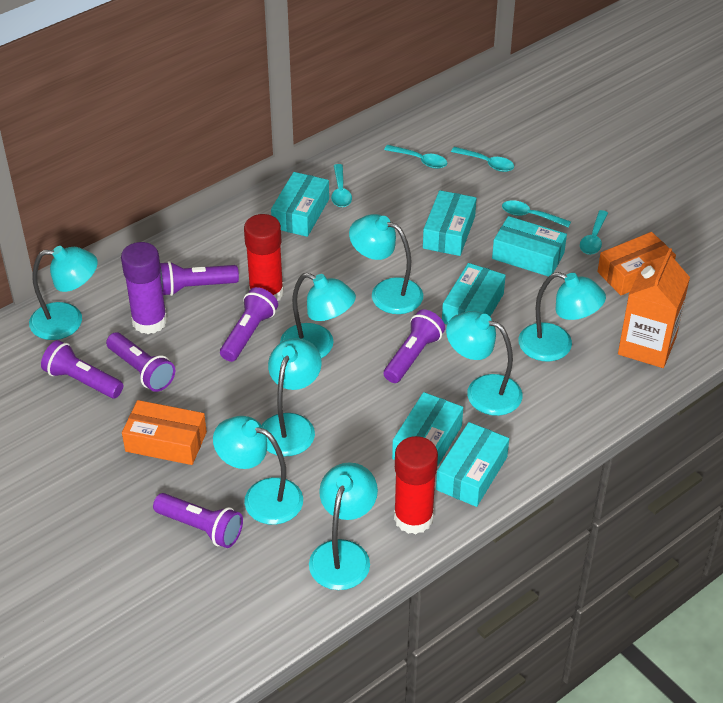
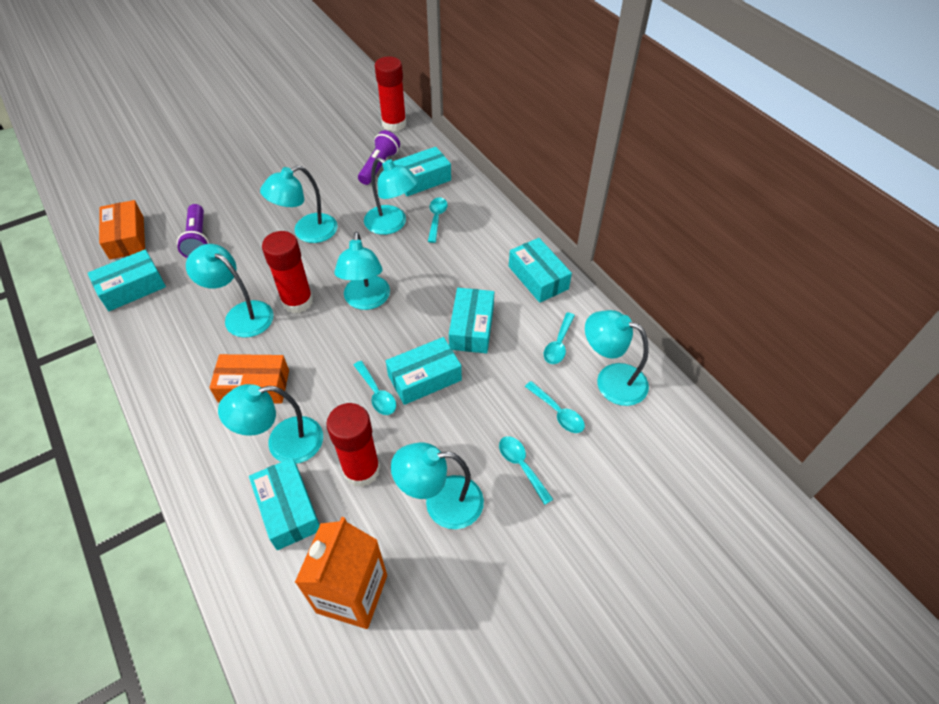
purple flashlight: [41,340,123,398] [106,332,175,392] [153,493,243,548] [160,261,239,296] [220,287,278,362] [383,310,445,383] = 6 -> [177,204,209,258] [358,130,400,185] = 2
purple glue stick: [121,242,167,334] = 1 -> none = 0
red glue stick: [244,214,284,301] [394,436,438,534] = 2 -> [262,231,313,313] [326,403,380,487] [375,56,406,132] = 3
turquoise lamp: [29,246,98,340] [213,416,303,525] [262,338,322,456] [280,273,356,358] [309,462,378,590] [349,214,423,314] [446,311,523,416] [518,272,606,361] = 8 -> [186,244,274,338] [218,384,323,464] [260,165,338,243] [335,232,390,310] [364,157,418,235] [391,442,484,529] [585,310,649,406] = 7

